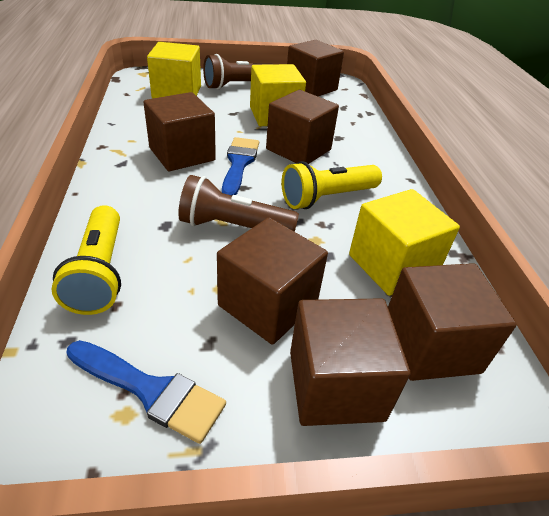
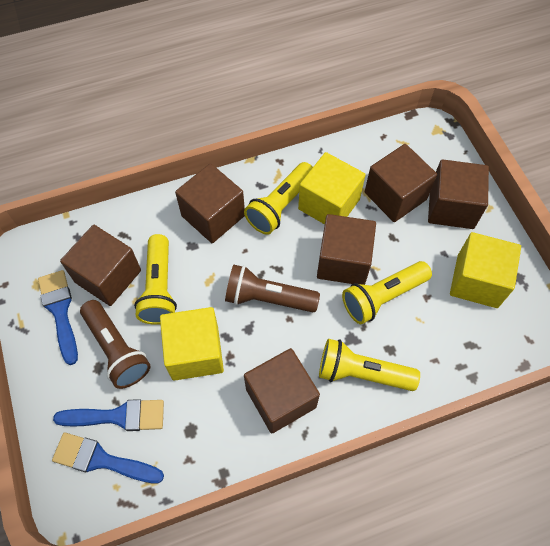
blue brush: [67,340,226,444] [222,137,259,196] = 2 -> [38,270,78,365] [52,432,164,484] [53,399,164,431] = 3
yellow flashlight: [51,205,121,315] [281,161,382,209] = 2 -> [134,234,177,325] [244,162,313,235] [319,339,420,391] [342,261,432,324] = 4

